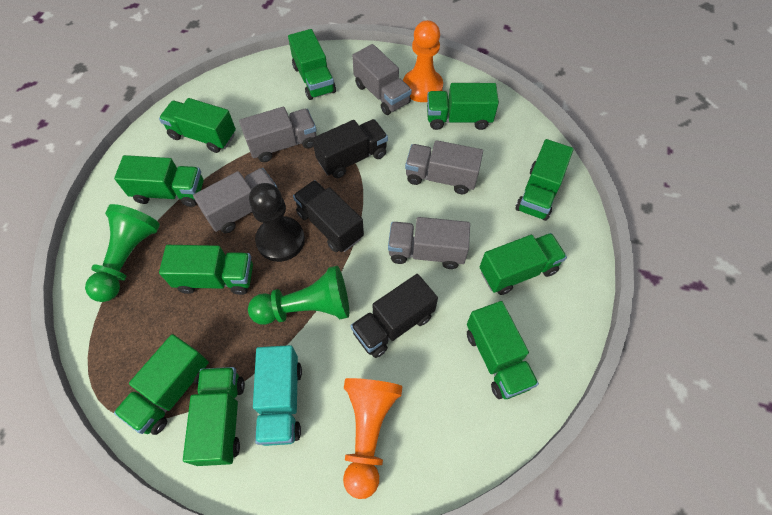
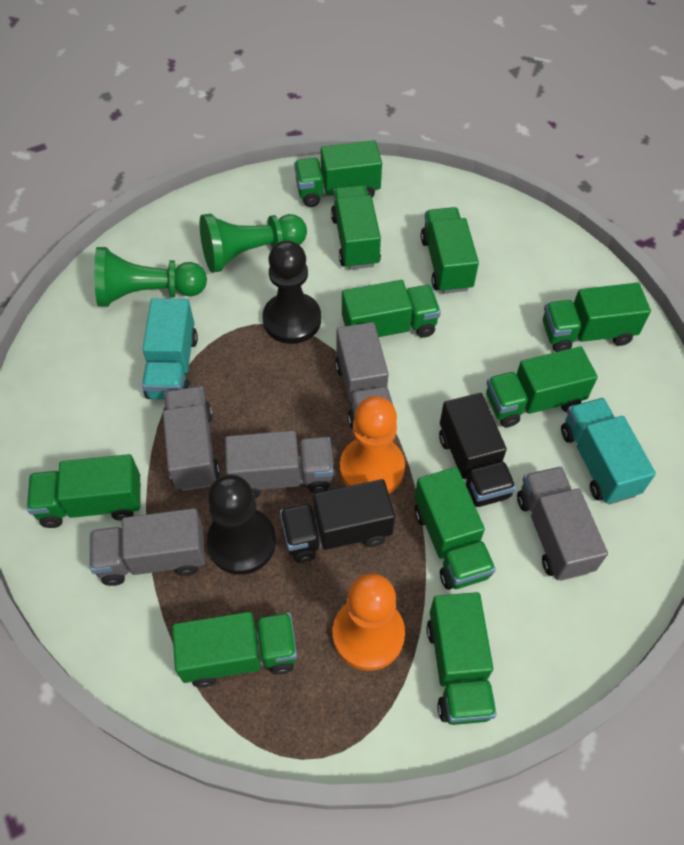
black pawn: [249,183,305,262] = 1 -> [207,474,276,575] [262,241,321,344] = 2
black truck: [293,180,364,252] [312,119,388,178] [351,274,438,358] = 3 -> [280,479,395,563] [439,393,516,507] = 2
turquoise truck: [253,345,302,446] = 1 -> [142,298,198,399] [561,398,656,504] = 2

